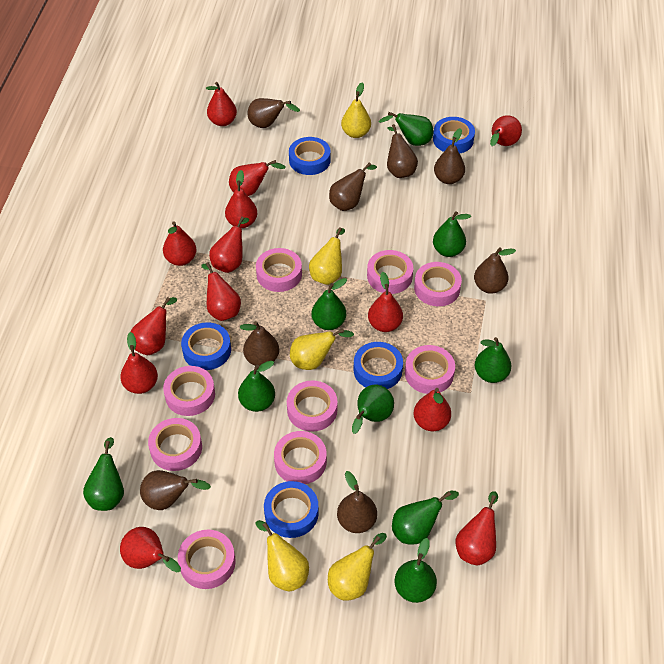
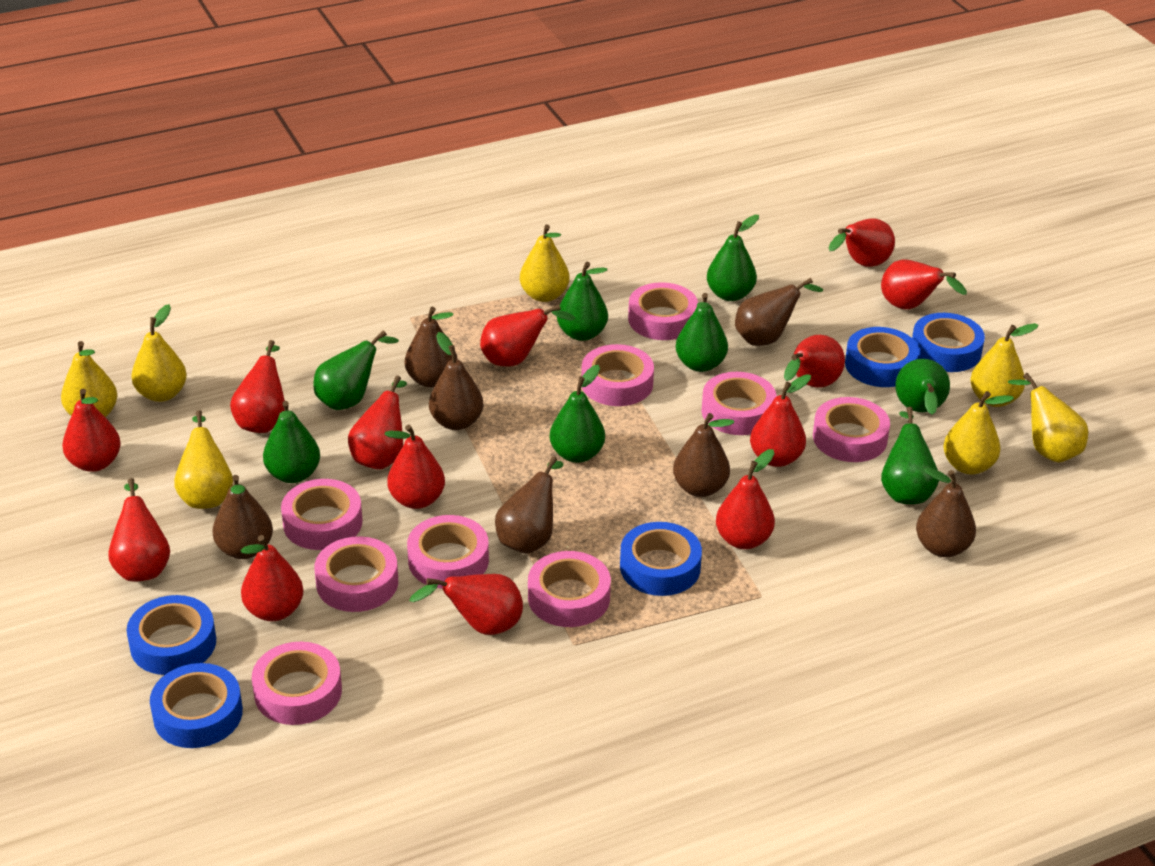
brown pear: [140,470,211,510] [239,321,279,366] [247,98,300,128] [329,162,377,211] [337,471,377,533] [387,124,418,178] [434,128,465,184] [474,248,516,294] = 8 -> [212,475,273,559] [405,307,458,388] [429,332,484,430] [495,456,564,554] [673,413,734,497] [735,278,823,346] [916,467,976,557] = 7
green pear: [83,437,124,511] [238,361,275,412] [311,278,347,330] [352,385,394,434] [379,112,433,146] [392,491,459,545] [394,538,437,603] [433,211,471,257] [475,337,511,383] = 9 -> [263,401,320,483] [314,330,399,410] [550,365,605,463] [557,262,608,341] [676,293,728,372] [707,215,759,301] [881,407,939,504] [895,359,950,415] = 8
yellow pear: [255,520,309,591] [290,329,354,370] [309,227,345,285] [328,533,387,601] [341,83,371,138] = 5 -> [61,341,117,417] [131,304,187,402] [174,410,233,509] [520,225,570,302] [943,391,1014,474] [970,323,1039,407] [1008,373,1088,463] = 7

